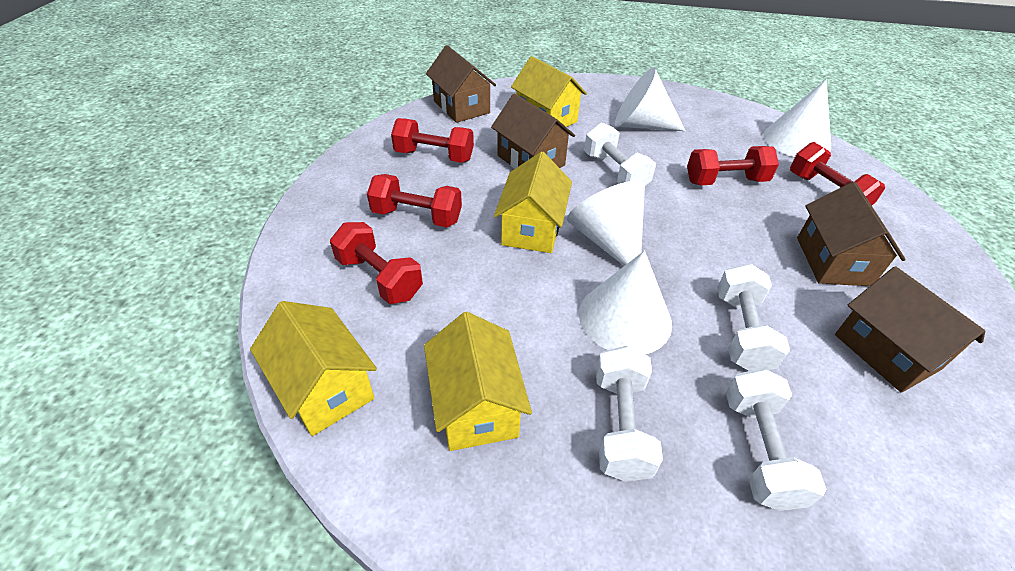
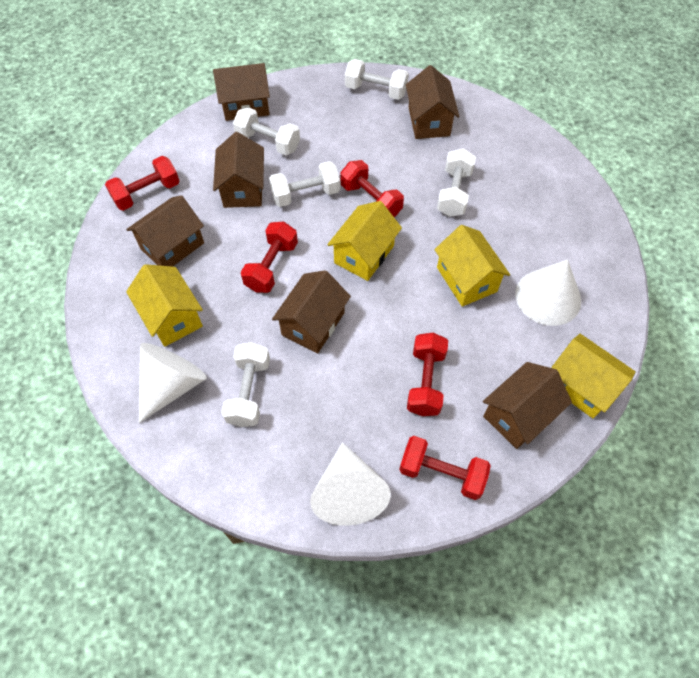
brown house: [426,45,496,123] [491,94,575,169] [797,182,906,286] [835,266,985,393] = 4 -> [126,195,204,267] [213,63,270,121] [213,132,264,208] [272,270,351,353] [406,65,460,139] [483,362,572,449] = 6
white cone: [567,181,645,266] [579,250,672,354] [615,67,685,131] [763,79,831,157] = 4 -> [139,343,207,423] [310,442,391,526] [515,260,581,326] = 3
white dumbbell: [584,122,656,186] [596,346,663,482] [717,264,790,371] [726,368,826,511] = 4 -> [221,342,270,427] [233,107,300,155] [269,161,340,207] [345,59,409,100] [437,148,476,217] = 5

